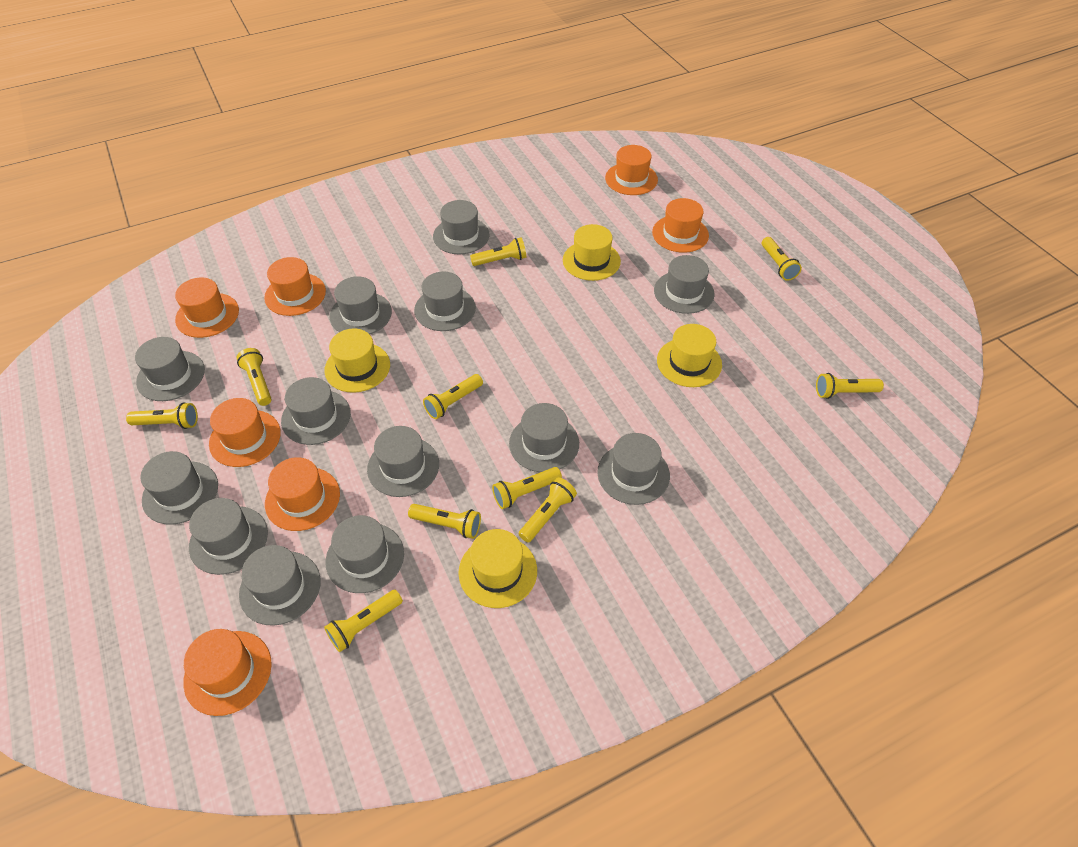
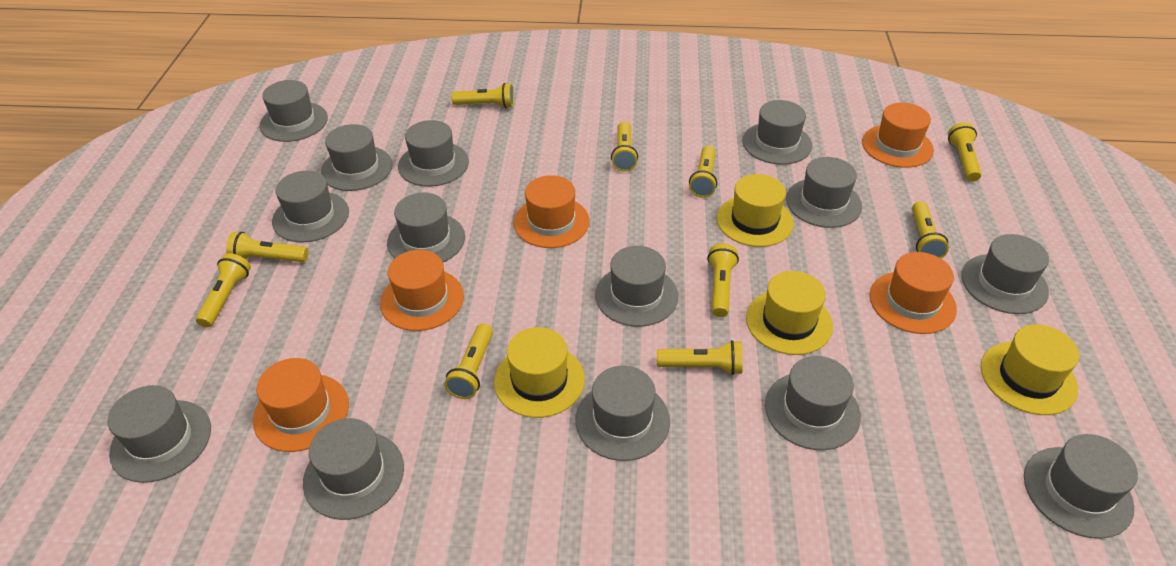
grey hat: [135,337,205,401] [140,451,218,525] [189,498,268,575] [239,545,321,626] [281,377,351,445] [325,515,404,593] [330,276,392,334] [367,426,439,497] [414,272,476,331] [433,200,489,254] [509,403,579,472] [597,433,670,505] [654,255,715,314] = 13 -> [107,385,211,483] [260,80,328,142] [272,171,349,243] [303,418,404,520] [321,124,393,191] [387,193,465,262] [398,120,469,187] [575,366,670,461] [595,246,678,327] [742,100,812,165] [765,356,861,450] [786,157,862,228] [961,234,1049,314] [1024,434,1138,539] = 14
orange hat: [175,278,239,338] [183,629,272,716] [209,398,281,467] [264,257,326,316] [265,457,340,531] [605,145,658,195] [652,198,709,253] = 7 -> [253,358,349,452] [380,250,464,331] [514,175,590,248] [862,103,934,168] [870,252,957,334] = 5

